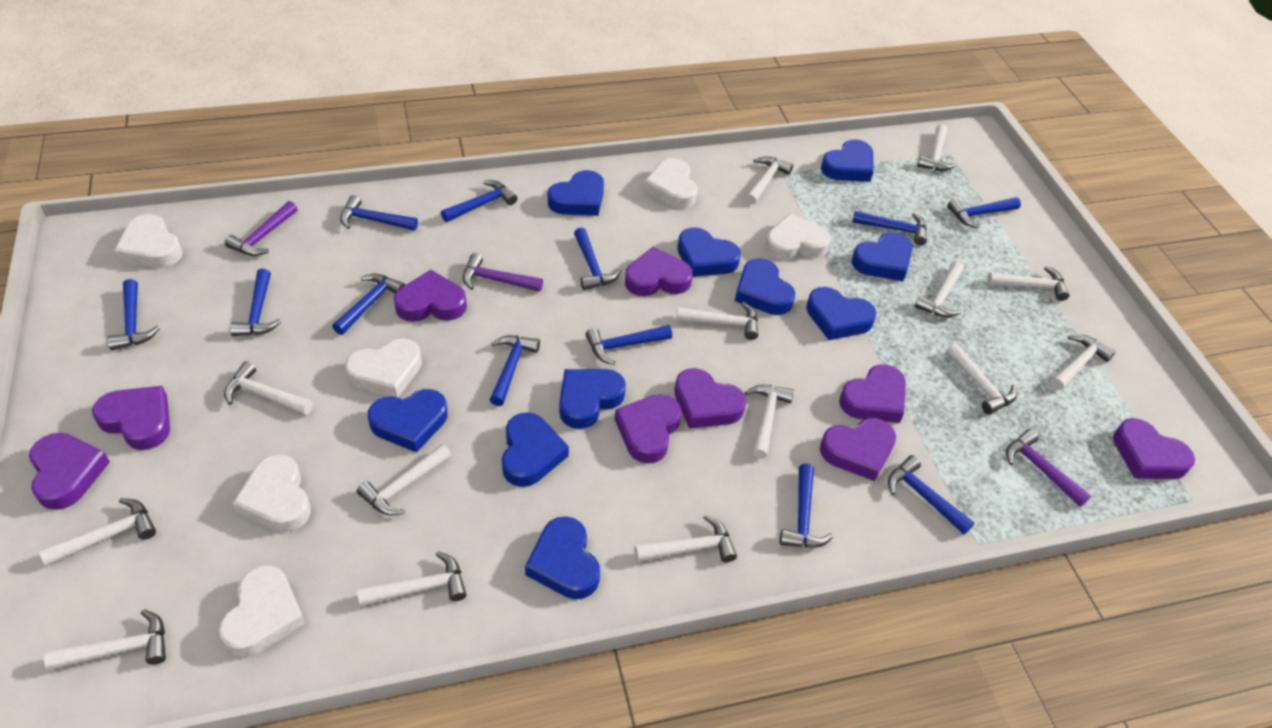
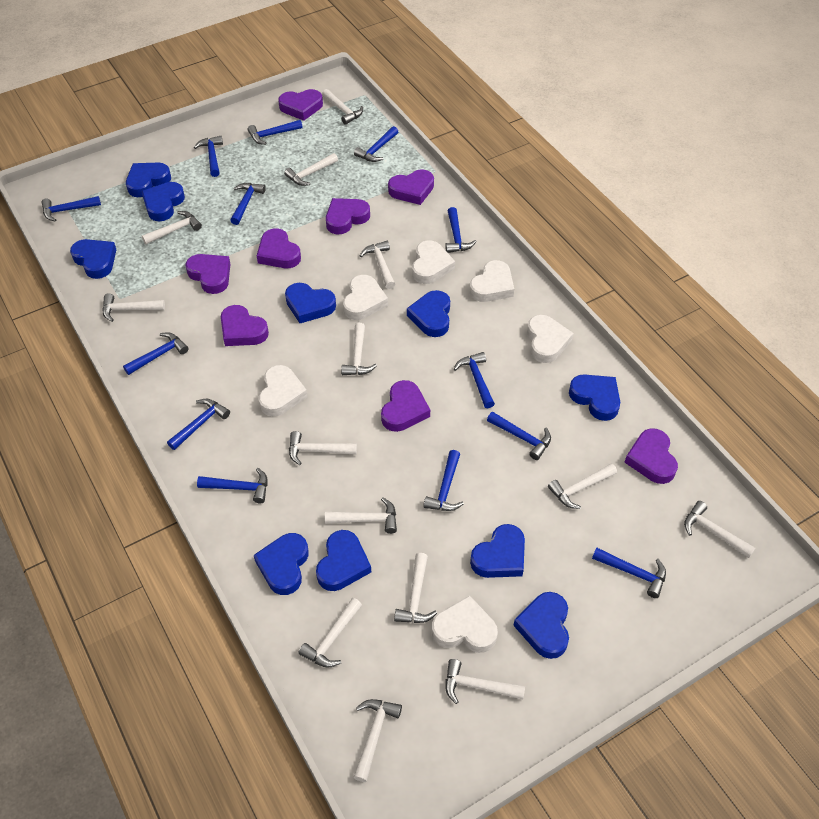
blue hammer: [107,279,160,350] [230,269,281,336] [332,273,405,335] [340,195,418,231] [441,180,517,222] [490,335,540,406] [574,228,621,290] [585,325,672,365] [780,463,834,547] [853,211,927,246] [888,455,974,534] [947,197,1021,228] = 12 -> [42,196,101,222] [123,332,189,375] [167,399,230,450] [194,136,223,177] [197,468,267,503] [230,183,266,225] [247,120,302,145] [354,126,398,162] [423,450,464,511] [445,207,477,253] [454,352,495,409] [487,412,551,460] [592,548,666,598] = 13
purple hammer: [225,201,298,256] [463,253,543,292] [1006,429,1091,507] = 3 -> none = 0
purple heart: [29,433,110,510] [92,386,170,450] [394,270,467,322] [615,394,681,464] [625,247,693,296] [674,368,746,428] [820,418,896,481] [839,364,906,423] [1113,418,1195,479] = 9 -> [186,254,230,294] [221,305,269,346] [257,228,301,268] [278,89,323,121] [326,198,370,234] [381,380,430,432] [388,169,434,205] [624,428,678,484] = 8

